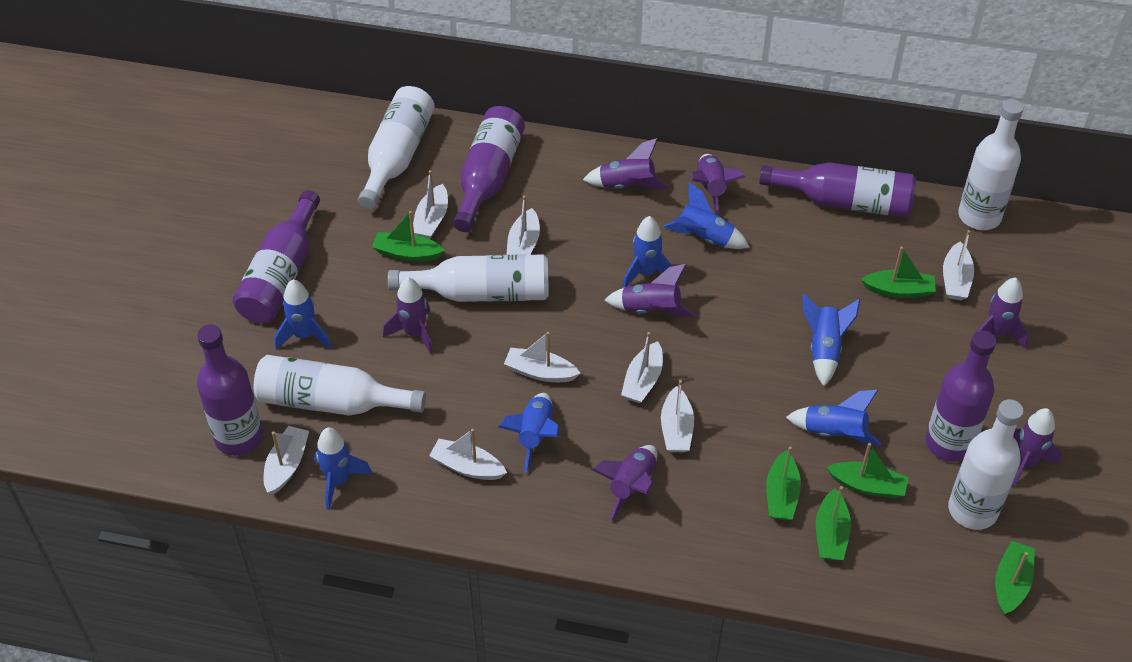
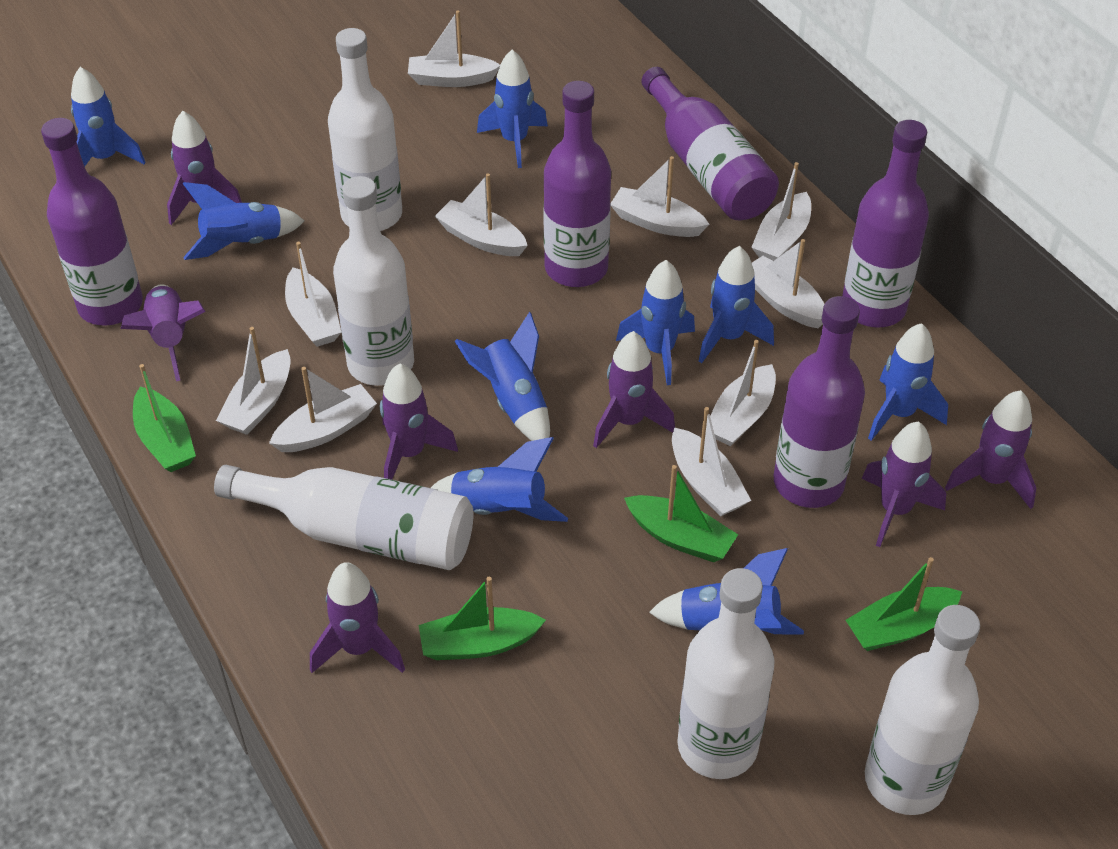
blue rocket: [274,279,331,349] [314,428,372,510] [499,393,559,473] [622,216,672,288] [664,182,749,249] [786,390,881,446] [803,294,860,386] = 7 -> [71,67,145,166] [183,182,304,260] [431,437,568,522] [455,312,550,441] [477,50,548,168] [616,260,695,385] [649,548,804,635] [699,246,774,363] [868,323,948,441] = 9
green boat: [372,211,445,262] [766,447,801,520] [816,486,851,561] [826,443,909,499] [861,246,936,298] [995,541,1035,615] = 6 -> [133,364,196,472] [419,576,546,660] [624,465,738,562] [845,557,962,651] = 4
white boat: [264,426,309,495] [413,170,448,239] [429,429,507,480] [504,332,580,382] [506,195,540,255] [621,332,663,403] [661,380,694,452] [943,230,974,300] = 8 -> [216,327,291,435] [269,367,377,452] [285,242,341,347] [408,10,500,87] [435,173,528,256] [611,156,709,237] [672,407,751,517] [710,340,776,446] [751,162,811,261] [752,239,824,328] = 10

